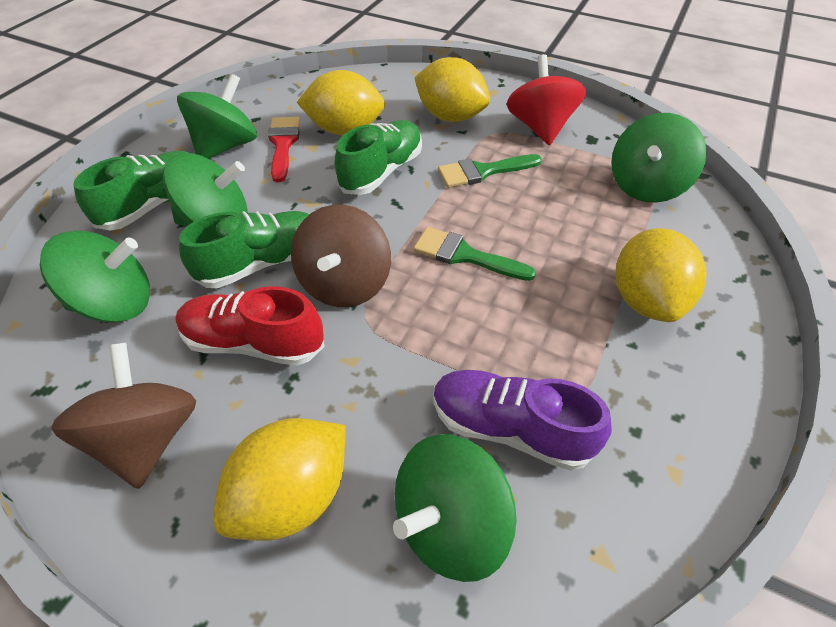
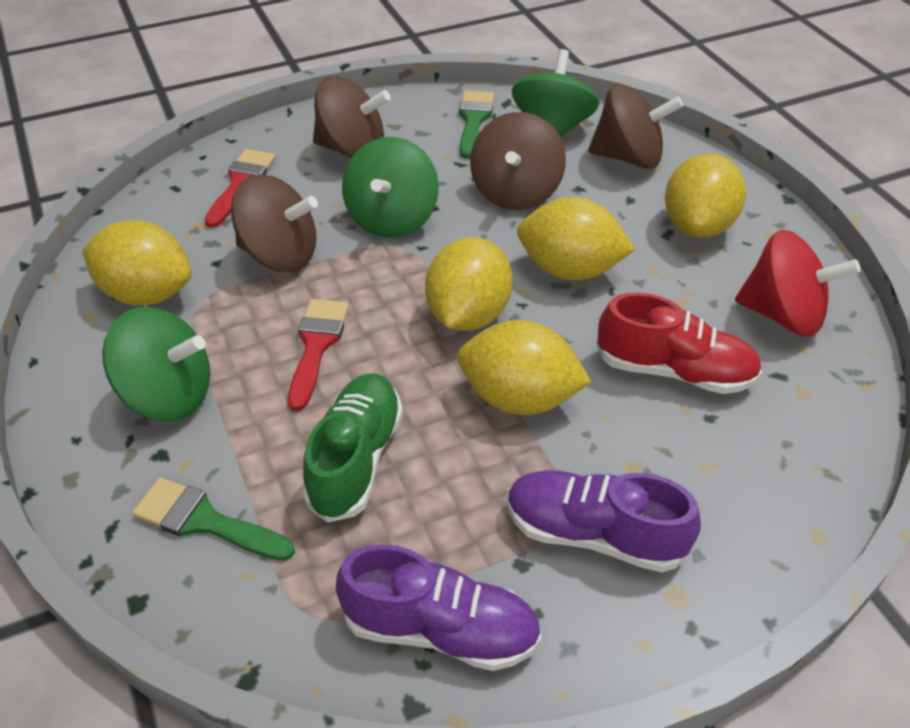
brown spinning top: [51,343,196,489] [291,205,391,307] = 2 -> [231,174,318,272] [313,76,391,158] [470,112,566,210] [588,84,683,169] = 4
green shoe: [73,151,189,230] [179,211,310,288] [335,120,422,195] = 3 -> [303,373,403,523] = 1
green spinning top: [40,231,150,323] [163,153,247,226] [177,74,257,159] [393,434,517,582] [611,113,707,203] = 5 -> [102,307,210,421] [342,137,439,238] [512,49,599,138] = 3
purple shoe: [433,370,612,471] = 1 -> [336,544,542,671] [507,470,701,572] = 2
red brush: [268,117,300,183] = 1 -> [205,149,276,228] [288,299,349,411] = 2
yellow lemon: [213,418,346,541] [297,70,385,135] [415,57,490,122] [616,228,706,322] = 4 -> [82,220,192,305] [425,237,513,331] [457,320,591,415] [517,197,635,280] [665,153,746,238] = 5

